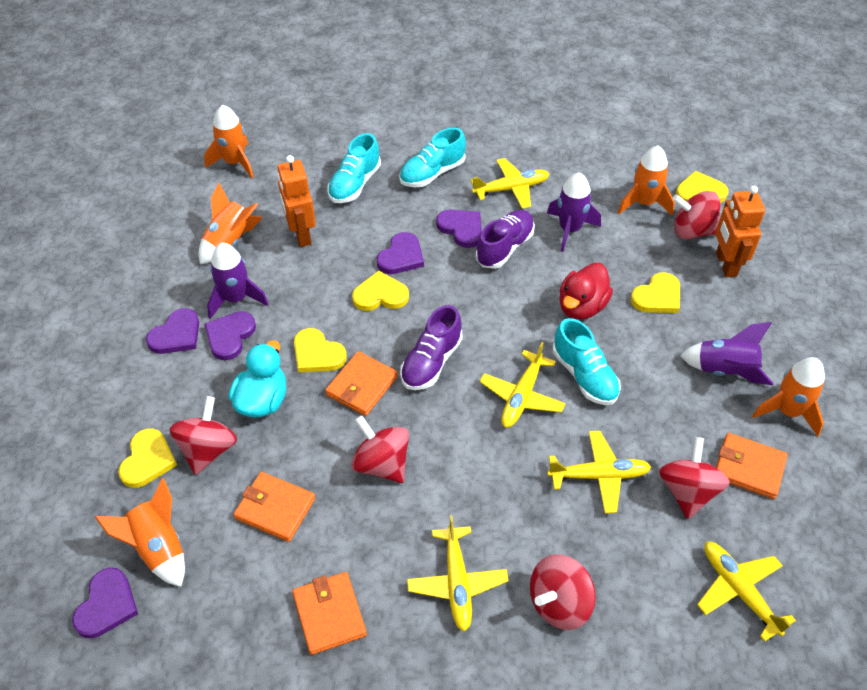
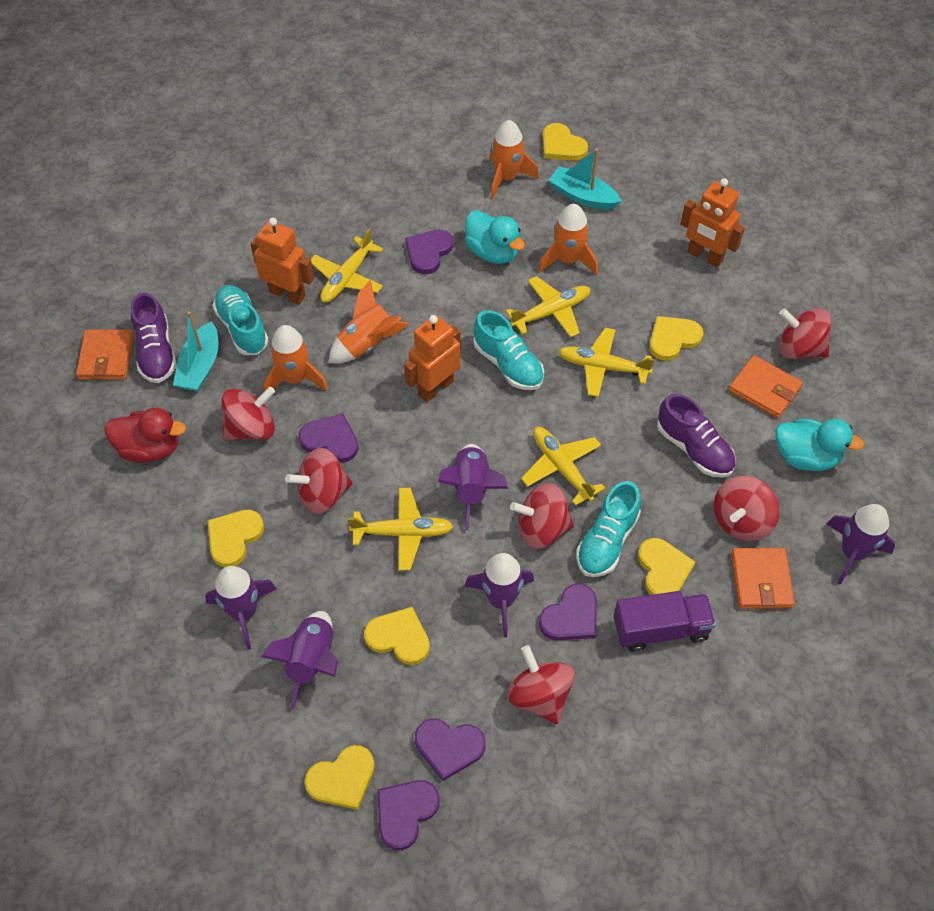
orange robot: [277,155,316,247] [715,186,765,277] = 2 -> [250,218,314,304] [404,315,461,402] [680,178,745,267] = 3
orange rocket: [95,478,185,587] [198,183,263,264] [204,105,254,178] [618,145,675,216] [752,357,825,436] = 5 -> [264,325,328,391] [329,280,409,363] [490,120,539,199] [538,204,598,275] = 4
orange wallet: [234,472,315,542] [292,572,367,655] [325,351,398,416] [716,433,788,499] = 4 -> [76,329,134,380] [729,355,803,418] [731,548,795,609] = 3
purple rocket: [207,243,268,319] [547,172,601,252] [680,322,774,385] = 3 -> [205,566,276,650] [261,611,338,709] [438,444,508,531] [464,553,534,637] [827,504,895,584] = 5
purple truck: none = 0 -> [614,591,716,652] = 1
red spinning top: [169,396,237,475] [351,415,409,483] [530,554,596,630] [659,437,730,519] [672,191,721,239] = 5 -> [222,387,275,441] [285,448,353,514] [507,645,575,724] [510,483,574,549] [714,476,780,541] [779,308,832,359] = 6
turquoise boat: none = 0 -> [173,311,218,391] [548,148,621,210] = 2
turquoise duck: [229,341,286,417] = 1 -> [465,210,525,264] [776,419,864,471] = 2
yellow heart: [118,429,177,488] [294,328,347,373] [352,271,409,311] [631,272,680,313] [676,171,729,203] = 5 -> [208,510,264,567] [304,745,375,810] [364,607,430,665] [543,123,588,161] [638,538,695,595] [649,316,703,361] = 6

